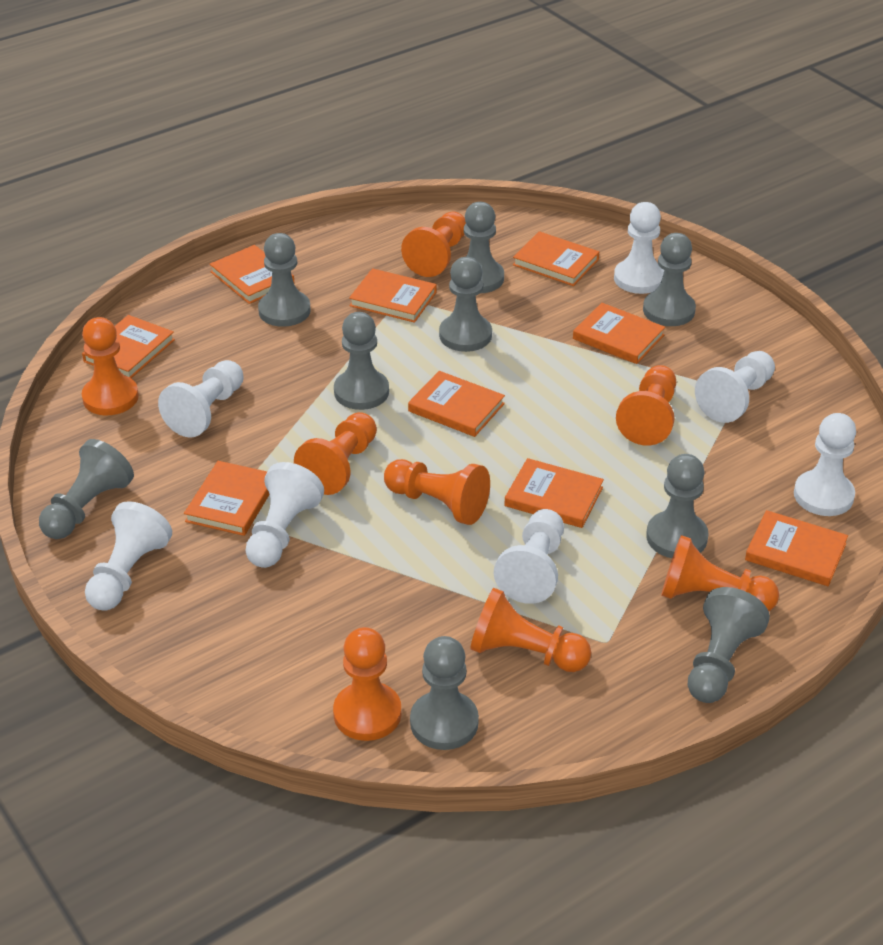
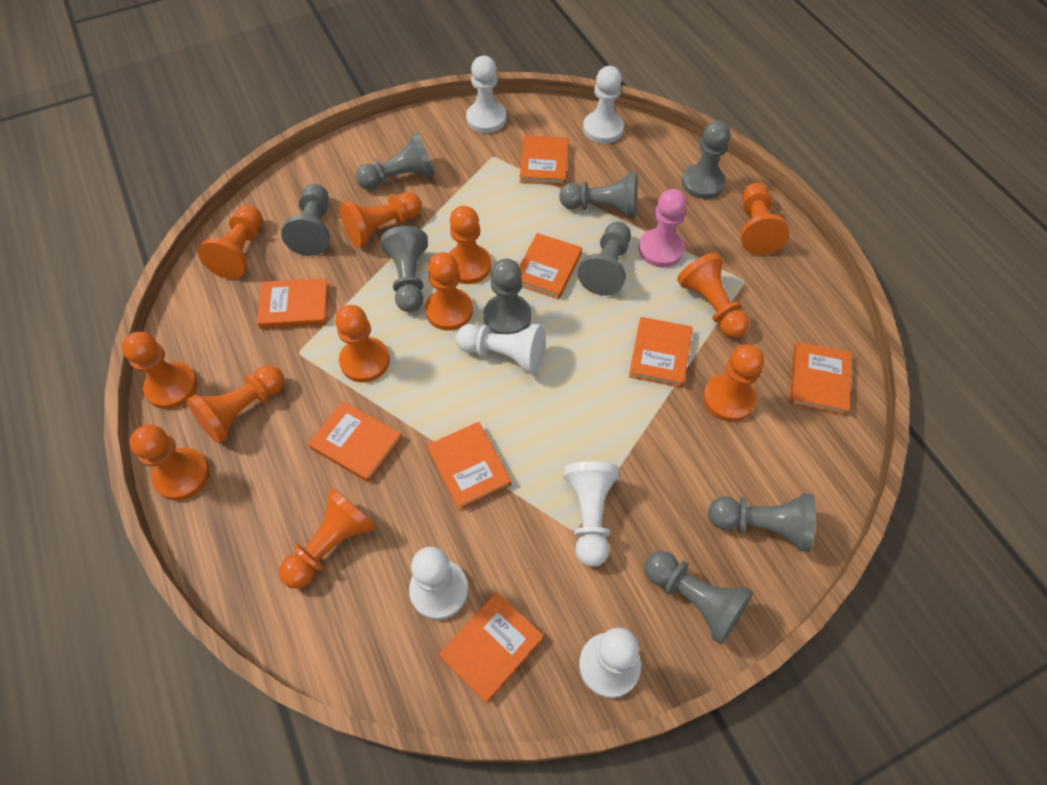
orange book: [82,315,175,378] [184,461,270,536] [210,245,294,304] [349,268,437,323] [408,371,505,437] [504,458,604,528] [513,231,599,286] [573,303,665,364] [745,510,848,586] = 9 -> [257,278,329,329] [308,401,402,482] [427,422,511,510] [439,592,544,703] [519,233,582,299] [520,135,569,185] [629,317,692,388] [790,342,851,416] = 8
orange pawn: [82,317,139,415] [294,412,377,495] [333,627,401,741] [384,459,490,525] [401,212,466,277] [470,588,591,672] [616,365,676,446] [661,535,779,611] = 8 -> [122,332,197,409] [130,424,210,501] [187,365,284,444] [198,205,263,279] [279,488,376,589] [335,305,390,383] [340,192,421,248] [425,252,473,330] [449,206,491,284] [677,253,749,338] [703,344,764,422] [741,183,789,255] = 12
pink pawn: none = 0 -> [639,189,687,267] = 1
white pawn: [85,501,172,611] [158,360,243,438] [245,462,324,568] [494,509,564,604] [614,202,664,294] [695,351,775,423] [794,413,856,516] = 7 -> [409,547,468,620] [456,324,546,375] [466,56,506,133] [563,461,619,567] [579,628,641,698] [583,66,624,143] = 6

